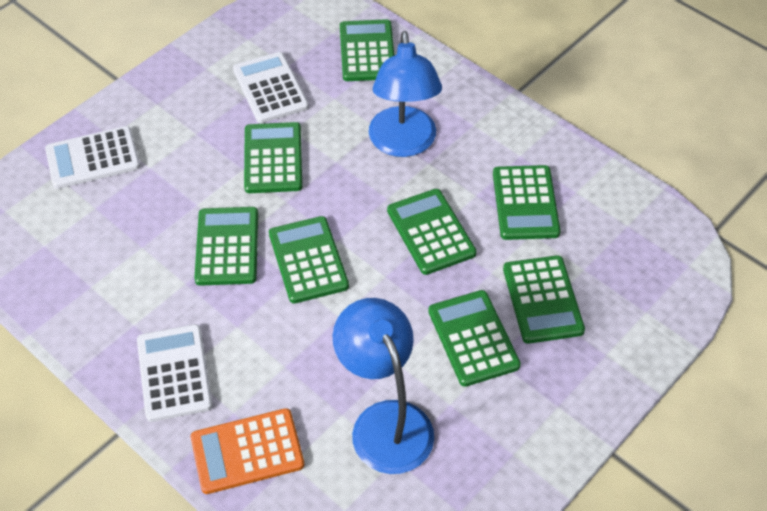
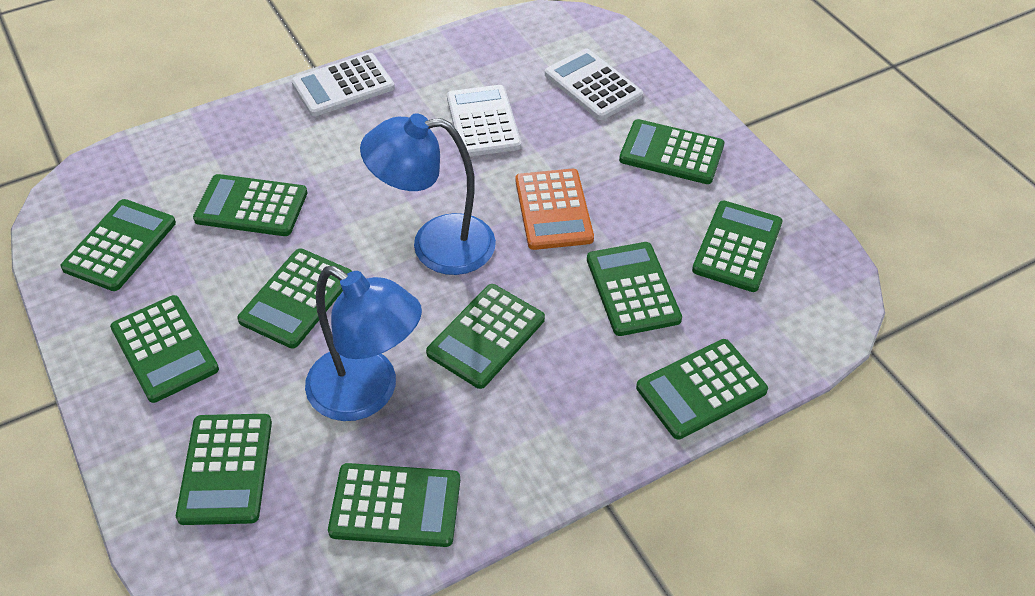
green calculator: [194,207,258,286] [244,122,302,193] [269,216,349,303] [340,19,394,81] [387,189,477,275] [428,290,521,387] [493,165,560,240] [503,255,585,344] = 8 -> [60,199,176,291] [110,295,219,403] [176,414,272,525] [193,174,308,236] [237,248,352,348] [328,463,460,547] [426,284,545,389] [587,242,682,336] [619,119,724,184] [636,339,768,439] [692,200,783,292] = 11

